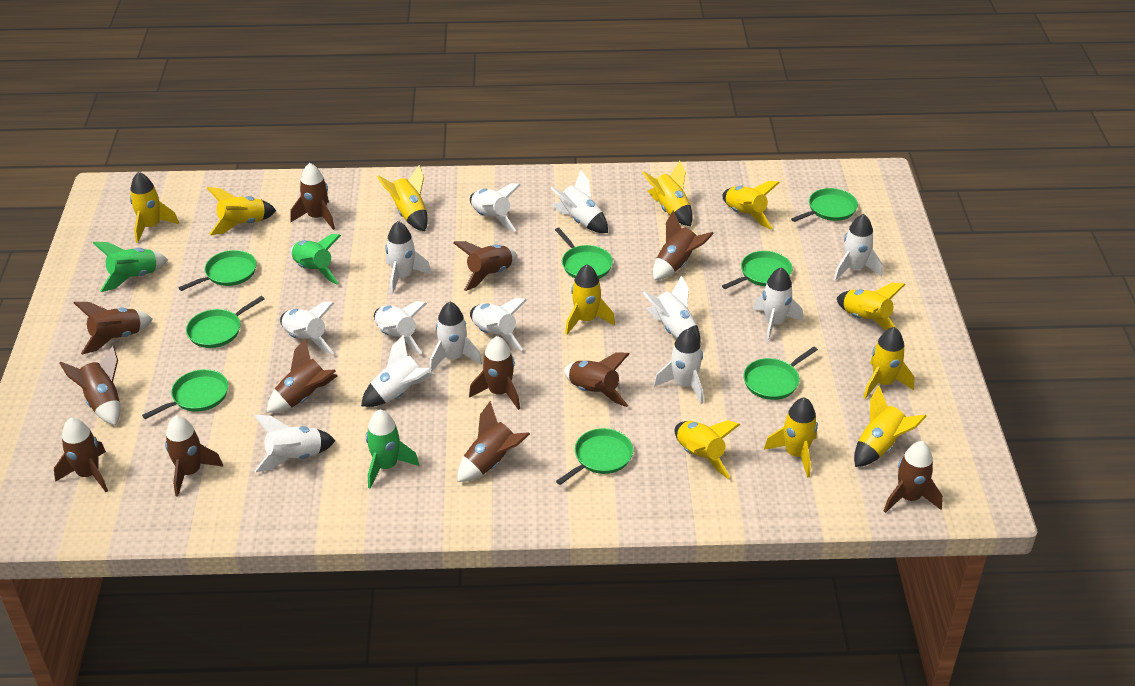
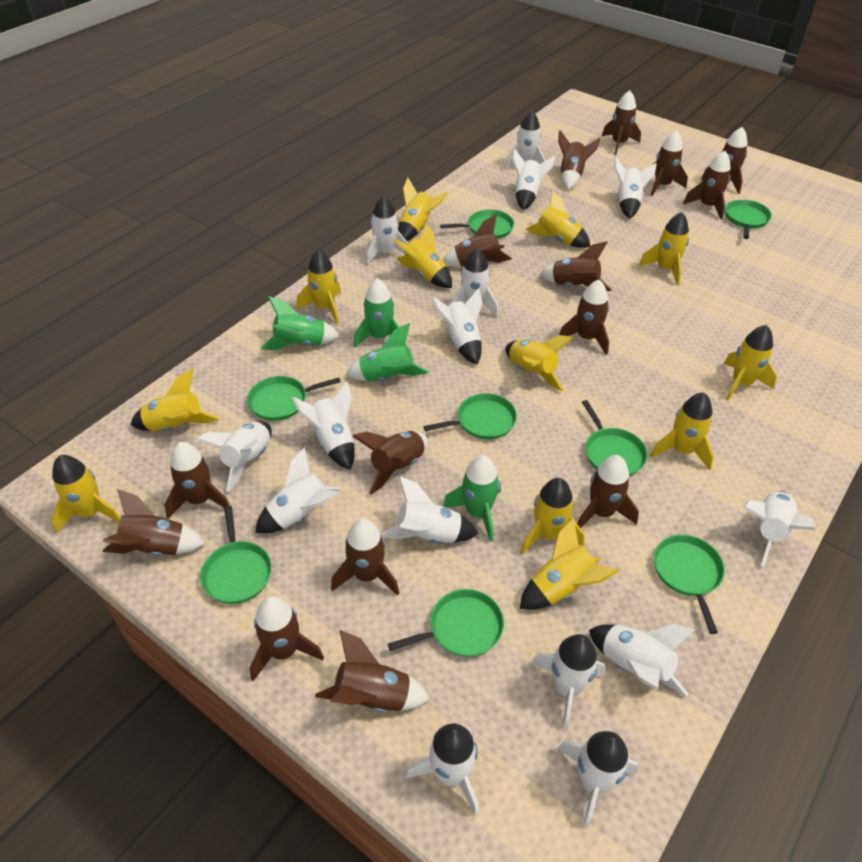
brown rocket: [54,418,108,492] [60,346,120,426] [74,302,153,354] [165,415,223,496] [267,338,338,413] [290,163,335,230] [453,241,517,291] [457,401,530,482] [469,336,520,410] [564,352,629,407] [653,210,714,280] [884,441,943,513] = 12 -> [102,489,205,556] [164,442,230,519] [250,596,324,681] [315,630,430,712] [331,519,399,596] [352,431,428,494] [443,215,512,267] [540,241,612,291] [558,130,600,190] [559,280,609,355] [577,455,639,528] [602,90,641,155] [650,131,688,196] [683,151,731,220] [701,127,748,194] = 15
green rocket: [93,242,168,292] [291,234,341,284] [366,410,419,488] = 3 -> [261,296,340,350] [346,323,428,381] [353,278,406,348] [443,455,501,541] = 4
white rocket: [254,414,336,472] [280,302,334,354] [361,334,433,407] [374,301,427,354] [386,221,431,294] [429,301,482,372] [470,183,521,232] [470,298,527,351] [550,170,608,233] [643,275,701,342] [654,329,703,404] [753,267,803,342] [834,214,882,281] = 13 -> [196,422,272,492] [255,447,341,534] [292,381,355,470] [366,195,408,265] [381,476,478,543] [405,724,479,816] [431,288,483,365] [450,248,499,317] [505,110,546,169] [512,148,555,210] [531,634,606,730] [557,731,638,829] [589,624,696,696] [614,156,657,219] [743,491,815,567] = 15
yellow rocket: [130,172,179,243] [207,187,276,235] [377,165,428,231] [565,264,615,335] [642,161,693,226] [674,420,740,479] [723,181,780,229] [764,397,818,478] [837,283,906,330] [854,386,927,467] [863,327,914,399] = 11 -> [51,455,121,533] [130,369,220,431] [297,250,341,324] [394,223,452,288] [398,177,448,241] [505,335,573,392] [520,478,584,555] [520,517,619,610] [525,191,590,248] [639,212,689,286] [650,393,714,471] [724,325,777,400] = 12

